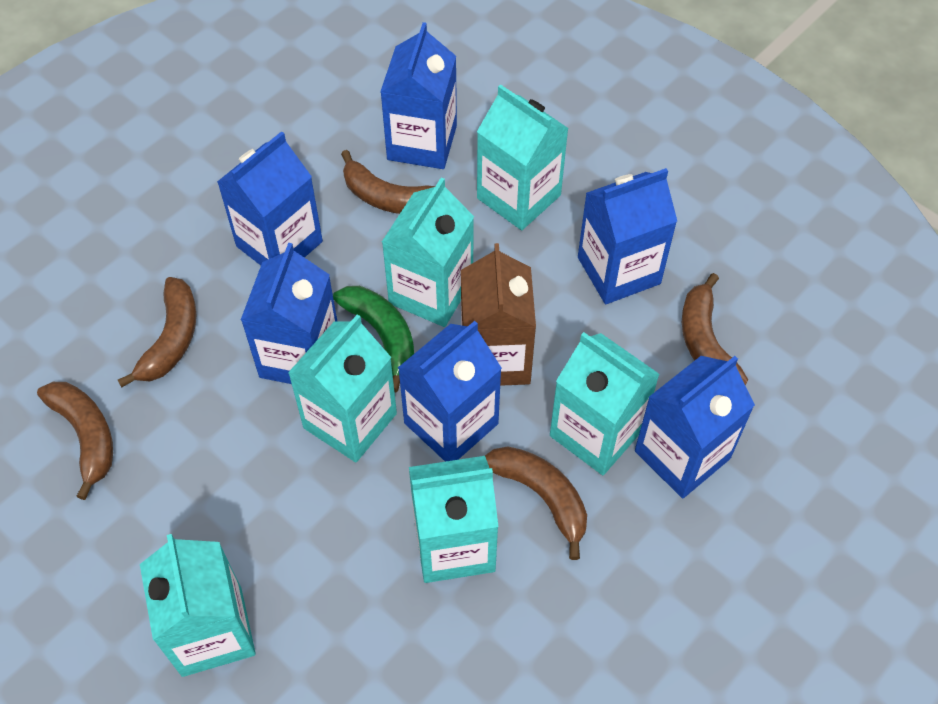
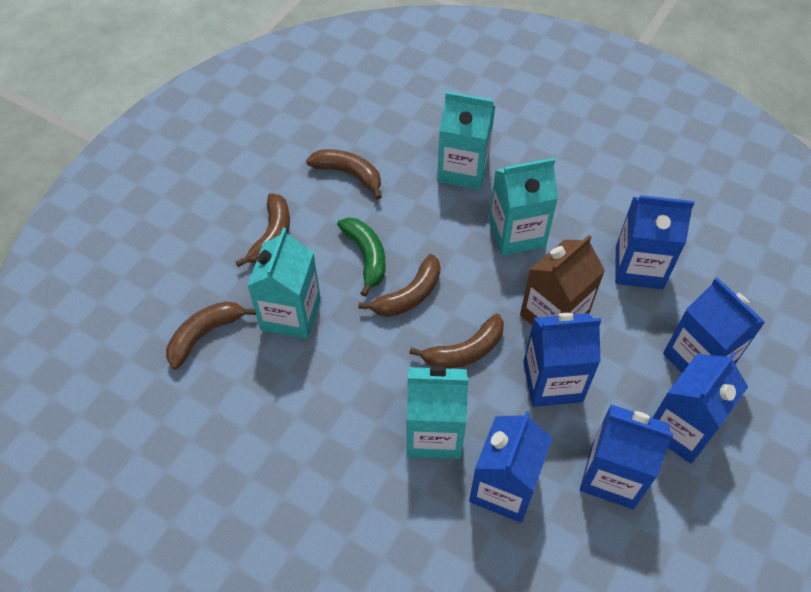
turquoise carton: [140,534,256,677] [288,315,397,462] [382,178,474,327] [409,456,499,583] [477,84,569,230] [550,332,660,475] = 6 -> [247,228,321,339] [406,366,469,459] [437,91,495,190] [489,158,558,256] = 4

